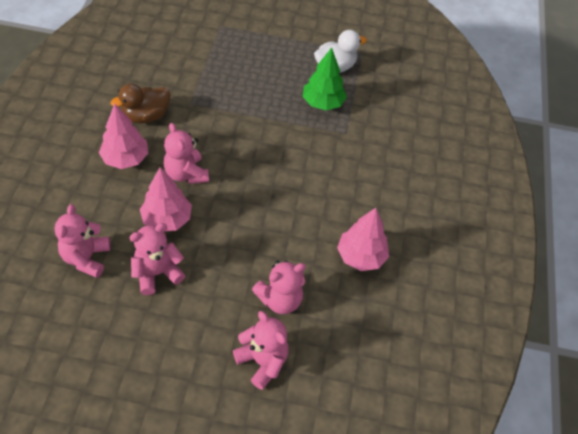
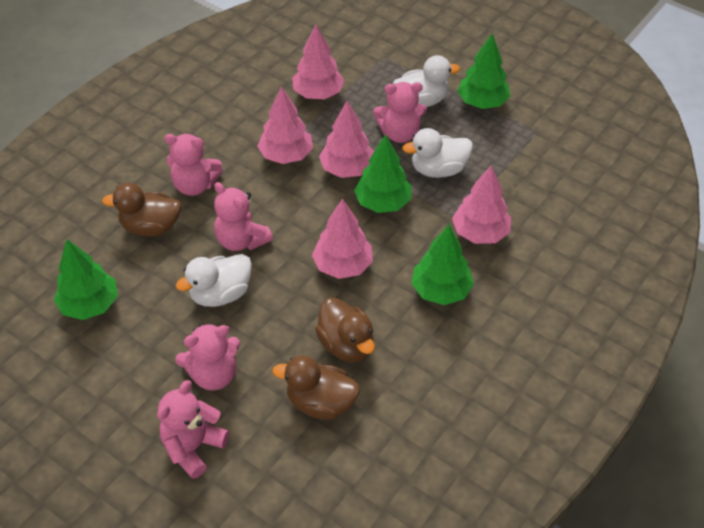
brown duck: [111,84,170,123] = 1 -> [102,183,181,237] [272,355,360,420] [315,298,375,362] = 3
green tree: [303,47,347,111] = 1 -> [54,239,118,320] [354,134,411,213] [411,225,474,305] [457,34,511,109] = 4
pink tree: [99,103,148,169] [140,167,192,232] [337,208,389,271] = 3 -> [257,86,313,164] [292,25,344,99] [312,199,373,279] [319,101,374,178] [452,166,511,244] = 5
white duck: [314,30,367,73] = 1 -> [176,254,252,307] [393,55,460,107] [402,128,473,178] = 3

